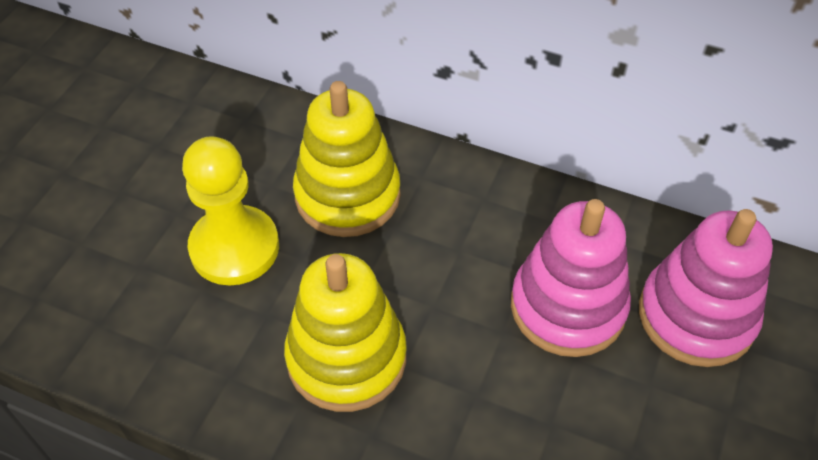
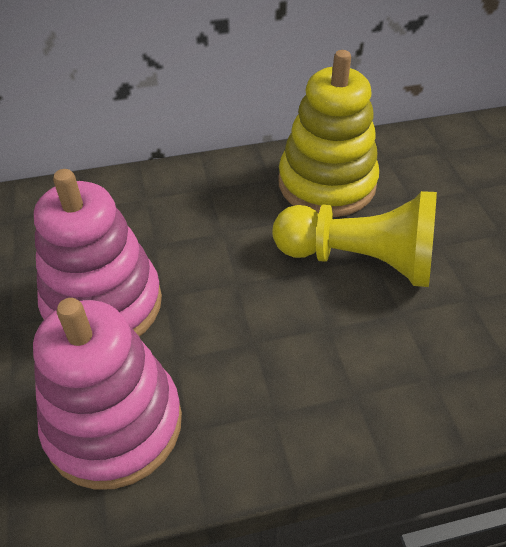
yellow stacking toy: [284,253,407,412] [293,81,401,237] = 2 -> [278,50,379,217] = 1

